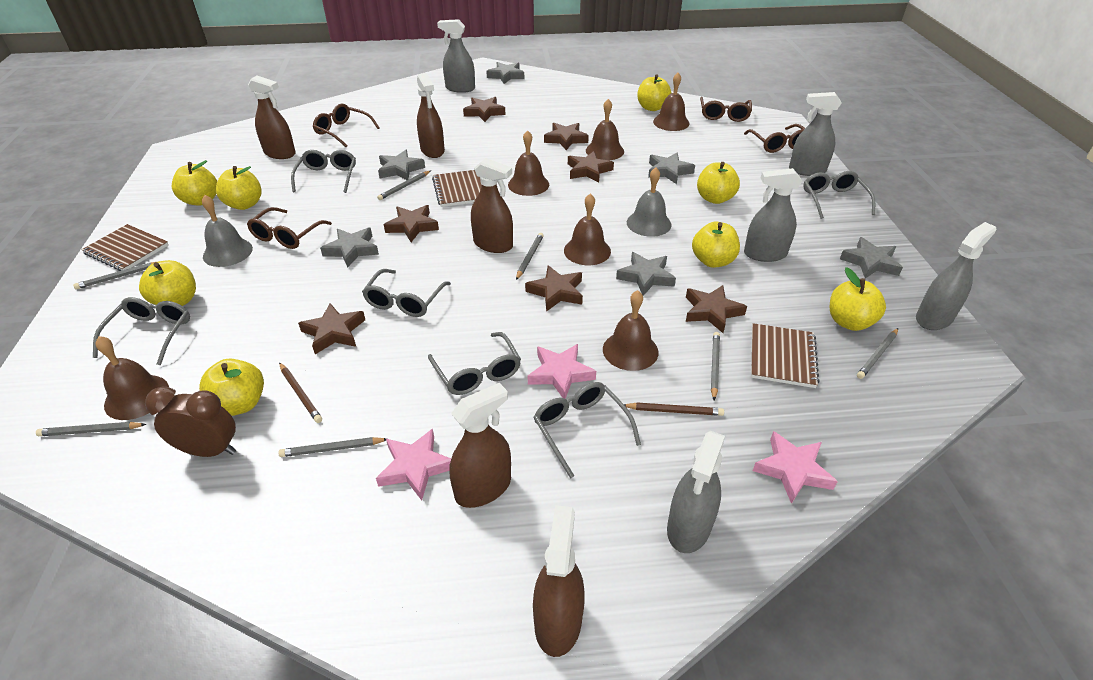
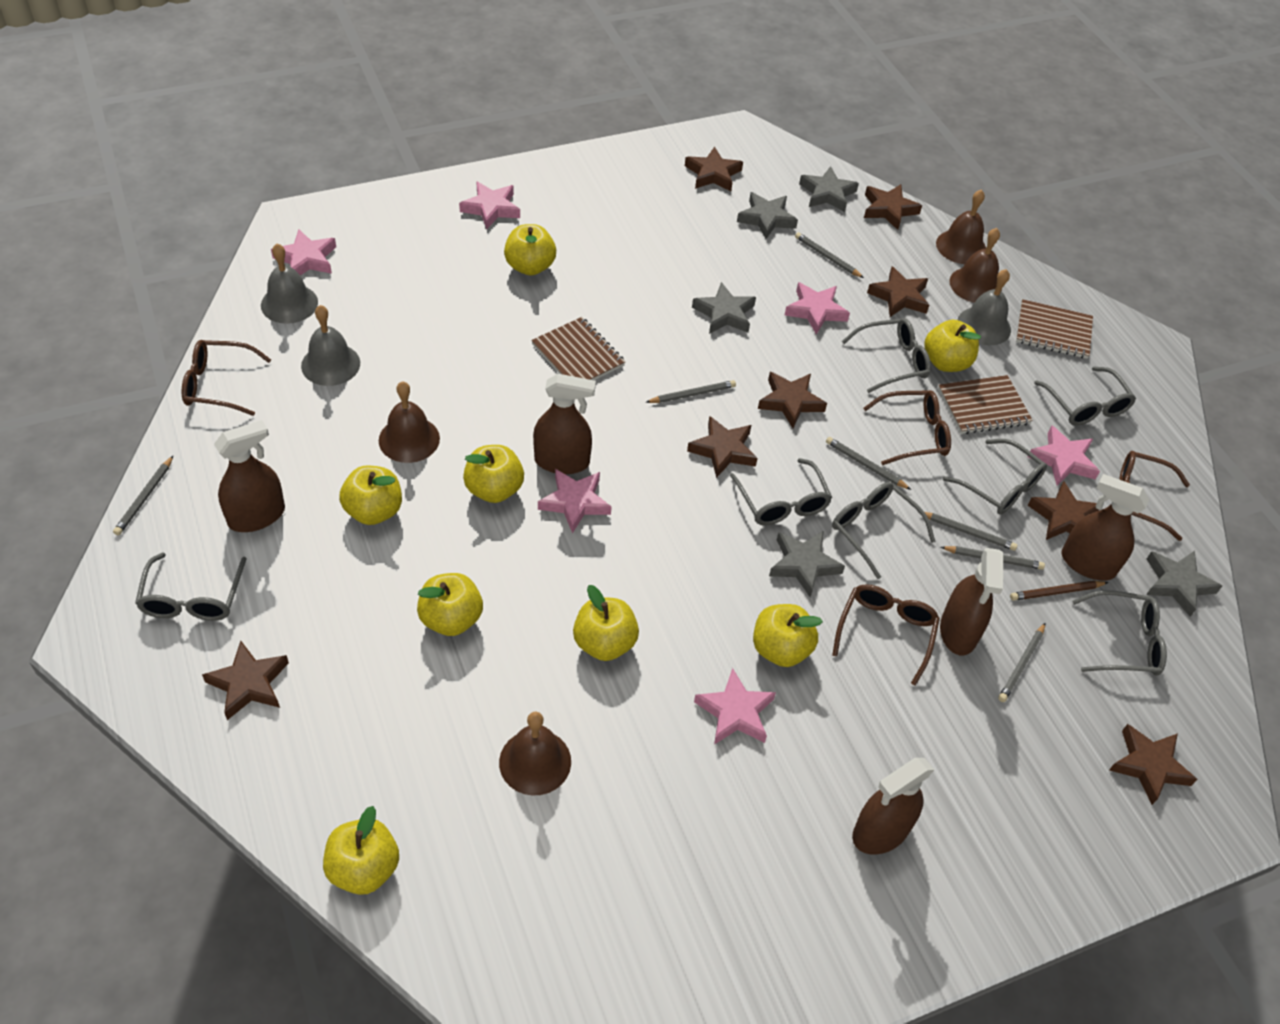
brown bell: [95,336,169,420] [508,130,549,196] [564,193,611,265] [586,99,624,160] [603,290,658,371] [653,73,689,131] = 6 -> [379,381,440,463] [499,712,571,796] [936,189,986,264] [949,228,1002,303] = 4
brown clock: [145,387,236,457] = 1 -> none = 0
brown pencil: [279,362,322,423] [624,402,724,416] = 2 -> [1010,581,1108,601] = 1
brown star: [298,303,365,354] [384,205,439,242] [463,97,506,122] [525,265,583,312] [544,123,589,150] [568,151,614,183] [686,285,747,333] = 7 -> [202,640,289,720] [685,147,743,191] [687,416,758,478] [758,372,827,428] [864,184,922,230] [867,266,929,317] [1028,481,1099,540] [1109,724,1198,805] = 8
grey bell: [202,195,253,267] [627,168,672,237] = 2 -> [261,243,318,324] [301,305,360,386] [958,269,1011,345] = 3
grey glasses: [93,297,190,365] [291,150,356,193] [362,269,451,317] [428,332,521,395] [533,382,641,479] [803,171,875,219] = 6 -> [135,553,247,621] [730,458,832,525] [832,482,936,579] [842,318,931,393] [943,439,1047,514] [1034,367,1136,426] [1072,590,1167,675] = 7
grey spray bottle: [437,19,475,93] [667,431,725,553] [744,168,802,262] [789,92,841,176] [916,222,996,330] = 5 -> none = 0
grey star: [320,228,379,268] [378,150,425,180] [486,62,524,84] [616,252,676,296] [648,153,695,184] [840,237,903,278] = 6 -> [692,282,756,334] [737,192,798,239] [769,531,845,597] [799,166,859,212] [1146,551,1222,617] = 5
pink star: [376,429,451,500] [528,344,596,399] [753,431,838,504] = 3 -> [271,229,336,275] [459,181,520,229] [538,469,612,534] [694,668,776,745] [785,282,850,335] [1028,426,1100,486] = 6

